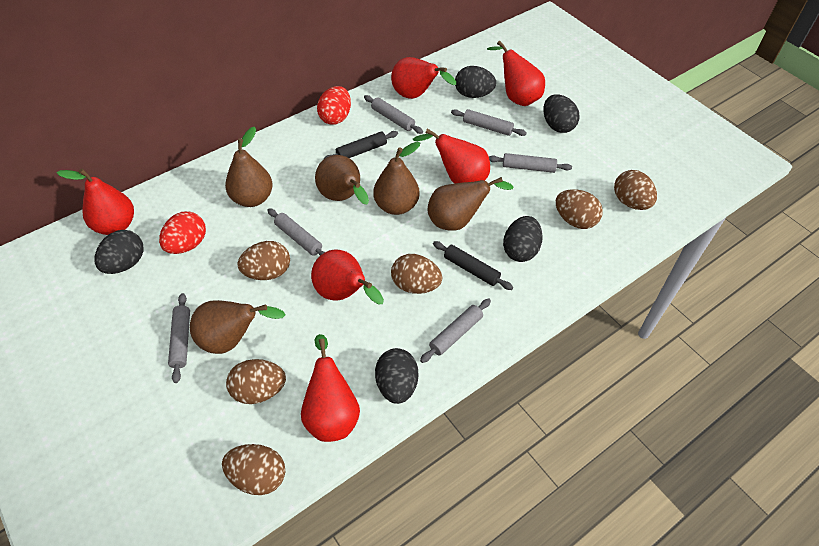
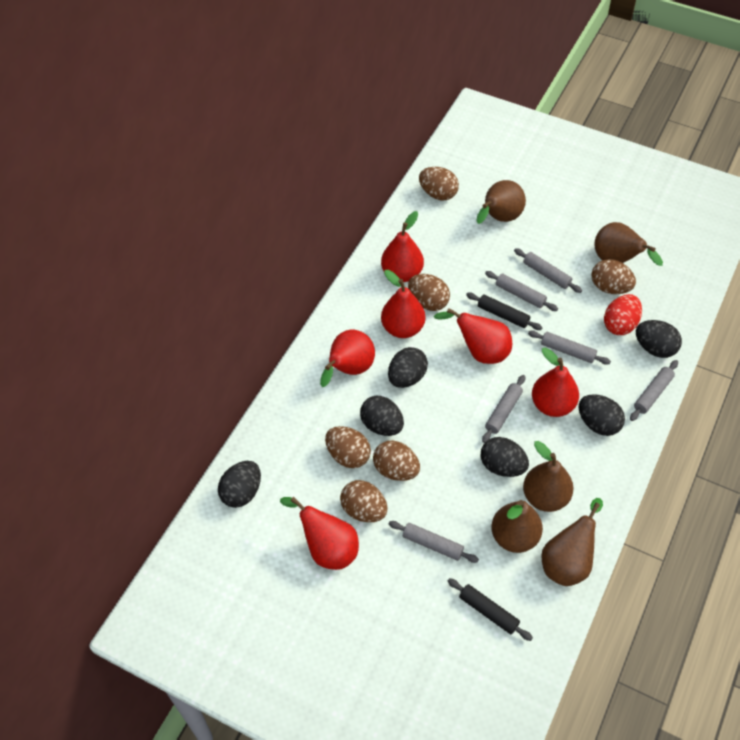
black egg: [94,230,144,274] [375,348,418,404] [455,66,496,98] [503,216,543,262] [544,94,579,133] = 5 -> [218,461,261,508] [360,396,404,436] [388,347,428,388] [481,437,529,477] [579,394,625,436] [636,320,682,358] = 6
red egg: [159,211,206,254] [317,86,351,125] = 2 -> [604,294,642,335] = 1

